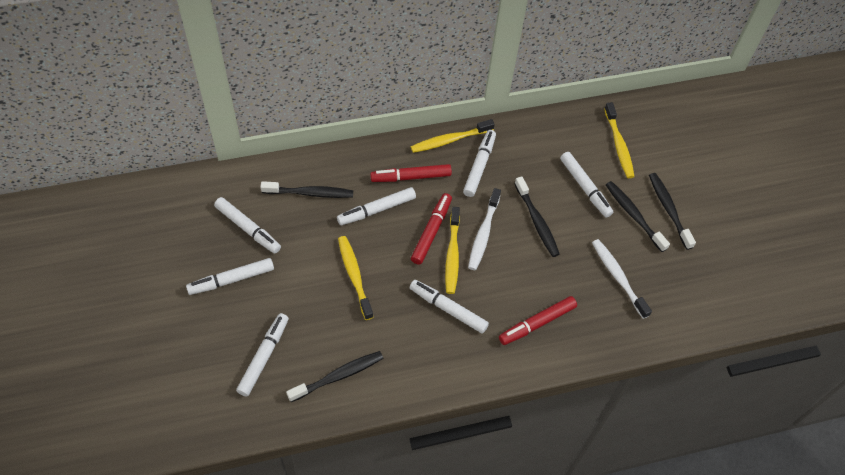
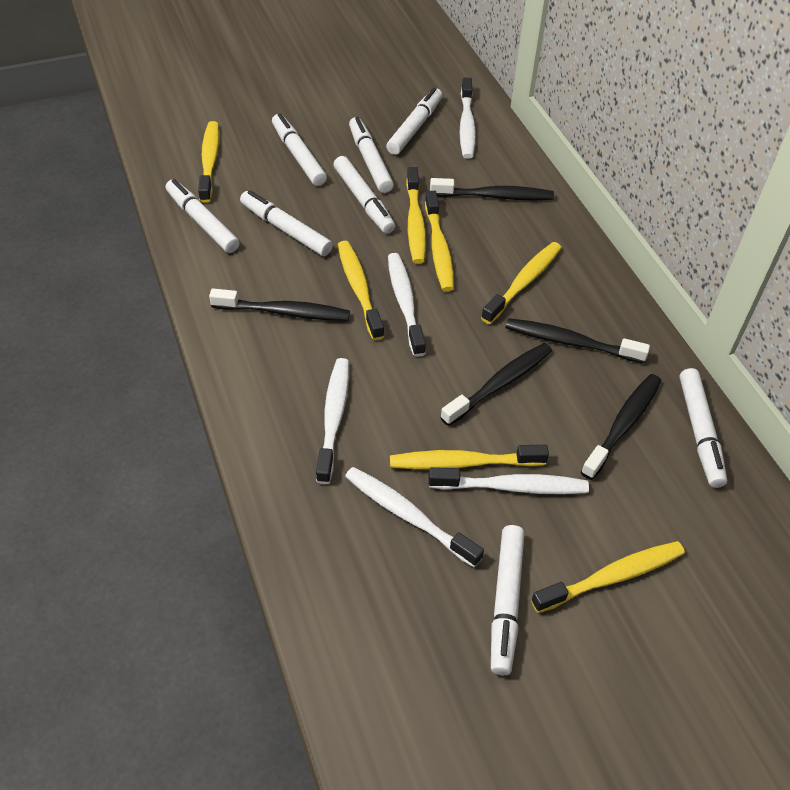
red marker: [370,164,452,182] [411,193,452,265] [499,296,577,345] = 3 -> none = 0
white marker: [186,258,274,295] [214,197,281,253] [236,313,289,397] [337,187,416,225] [410,280,489,334] [463,130,496,197] [560,152,613,218] = 7 -> [165,179,239,253] [240,190,333,256] [272,113,327,186] [333,156,395,234] [349,117,394,193] [386,88,442,155] [491,525,524,675] [679,368,727,488] = 8
white toothbrush: [468,188,501,270] [592,239,652,319] = 2 -> [316,358,349,484] [345,467,484,568] [388,253,426,357] [429,467,589,494] [459,77,476,159] = 5
yellow toothbrush: [338,236,373,320] [411,119,495,153] [445,207,460,294] [604,102,635,178] = 4 -> [198,121,219,203] [338,241,384,340] [390,445,549,469] [406,167,426,264] [425,191,454,292] [481,242,562,324] [531,541,685,613] = 7

